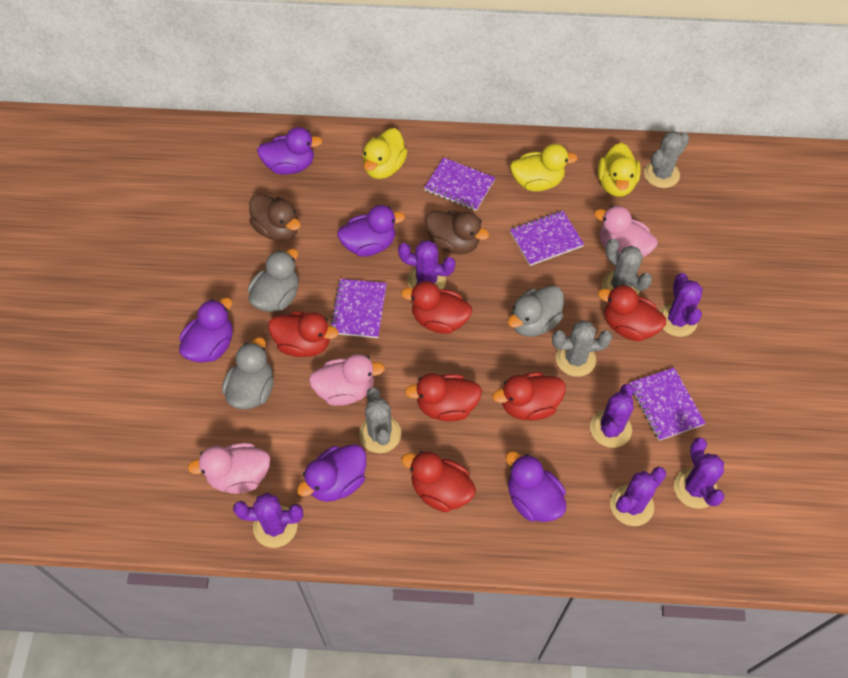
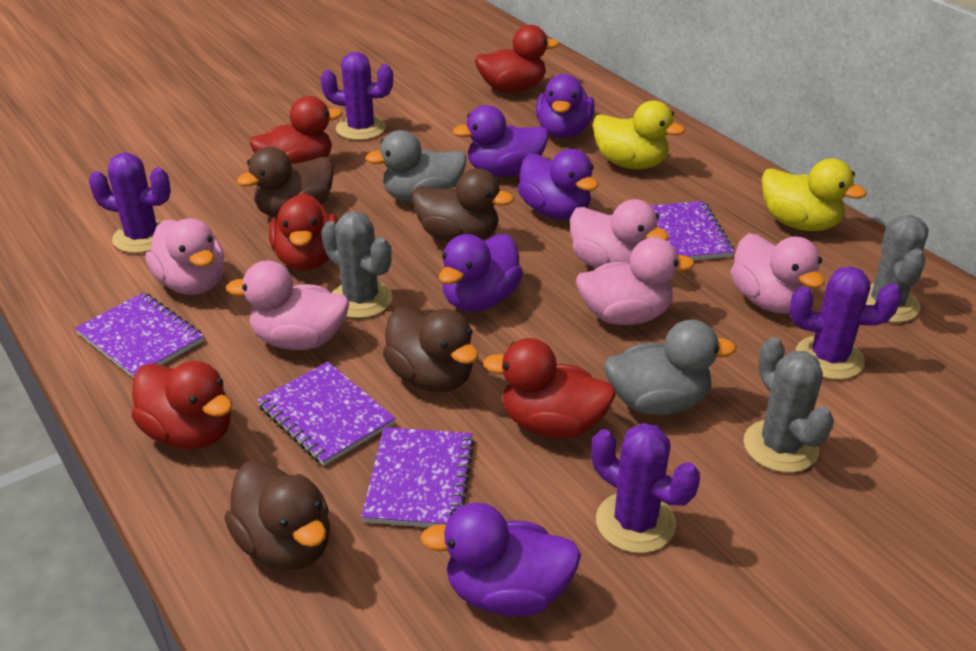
brown duck: [249,193,301,241] [425,210,489,254] = 2 -> [224,461,330,570] [237,147,334,218] [383,307,478,392] [412,168,514,242] = 4
grey cactus: [359,387,401,453] [552,320,612,377] [602,239,652,295] [644,131,690,188] = 4 -> [321,211,393,318] [743,337,834,473] [866,215,929,323] = 3
grey duck: [222,337,274,409] [248,249,298,312] [508,285,564,337] = 3 -> [365,130,466,203] [604,319,736,415] = 2
pink duck: [188,443,270,494] [309,354,385,406] [594,206,658,257] = 3 -> [145,218,224,295] [226,261,349,350] [570,199,669,269] [576,237,695,325] [730,233,825,314] = 5
purple cactus: [233,493,303,548] [398,240,455,289] [590,384,634,448] [610,467,666,526] [660,273,703,337] [674,437,724,509] = 6 -> [89,153,171,253] [321,52,393,140] [592,423,700,553] [790,266,902,380] = 4
red duck: [268,311,338,357] [401,281,472,334] [401,451,476,512] [405,373,482,421] [493,372,566,420] [598,285,666,341] = 6 -> [131,361,232,450] [250,96,342,164] [269,193,338,271] [475,25,559,93] [483,338,616,439] = 5
yellow duck: [363,128,408,179] [510,144,578,191] [598,143,641,197] = 3 -> [593,100,685,169] [761,158,867,231] = 2

